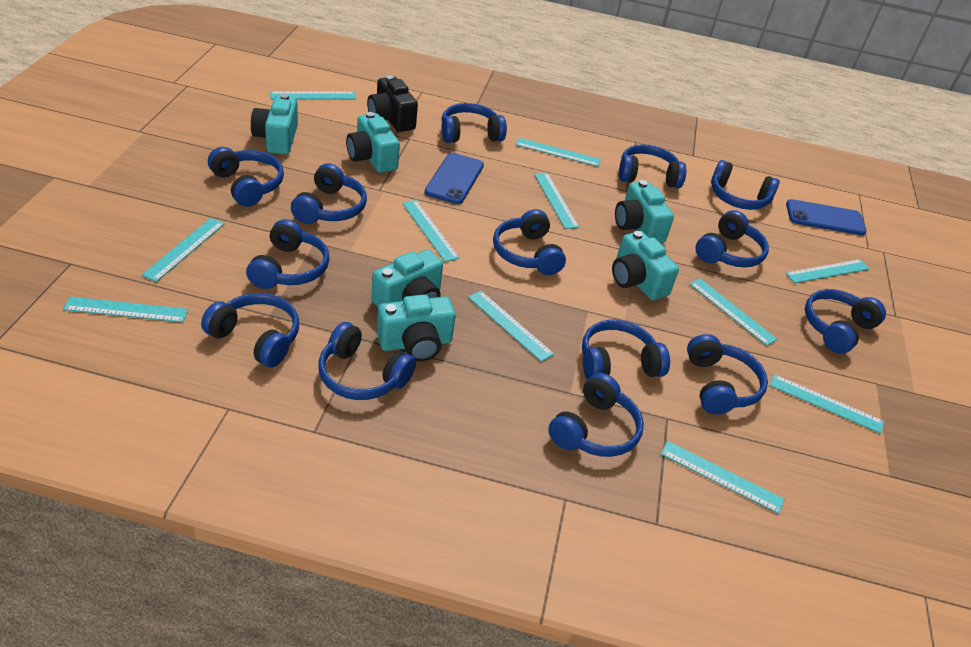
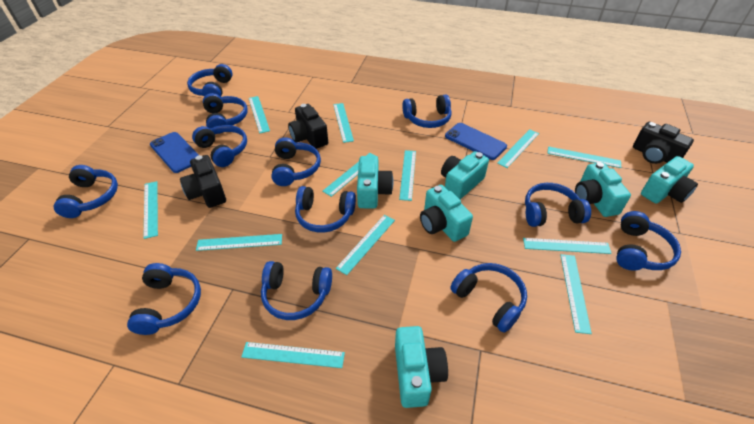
black camera: [367,75,418,132] = 1 -> [180,155,226,208] [288,104,328,149] [633,122,694,164] = 3
blue headphones: [201,293,299,368] [208,147,284,207] [246,219,329,289] [291,163,367,224] [318,322,416,400] [442,103,507,143] [493,209,566,275] [548,373,644,457] [582,319,670,380] [619,144,686,188] [687,334,768,415] [696,210,769,267] [711,160,780,210] [805,289,886,354] = 14 -> [53,165,118,218] [127,263,201,335] [187,64,233,97] [192,125,247,167] [203,93,248,134] [261,261,332,320] [271,137,321,186] [295,186,356,233] [402,95,452,128] [450,263,527,333] [525,183,591,227] [616,211,681,271] = 12
turquoise ruler: [63,297,188,322] [141,218,225,282] [270,92,356,99] [402,200,460,262] [468,291,554,362] [515,138,601,167] [534,173,579,229] [661,441,785,514] [689,278,777,346] [770,374,884,434] [785,259,870,283] = 11 -> [143,181,158,239] [196,234,282,251] [241,342,345,368] [249,96,270,133] [322,153,375,197] [333,103,354,143] [336,215,395,275] [399,150,416,201] [497,129,539,168] [523,238,612,254] [547,146,621,168] [561,254,592,334] = 12

